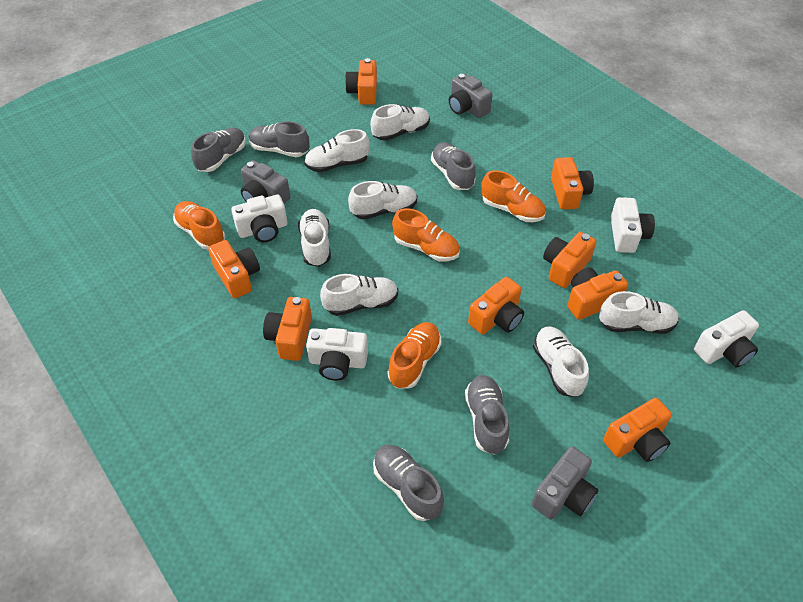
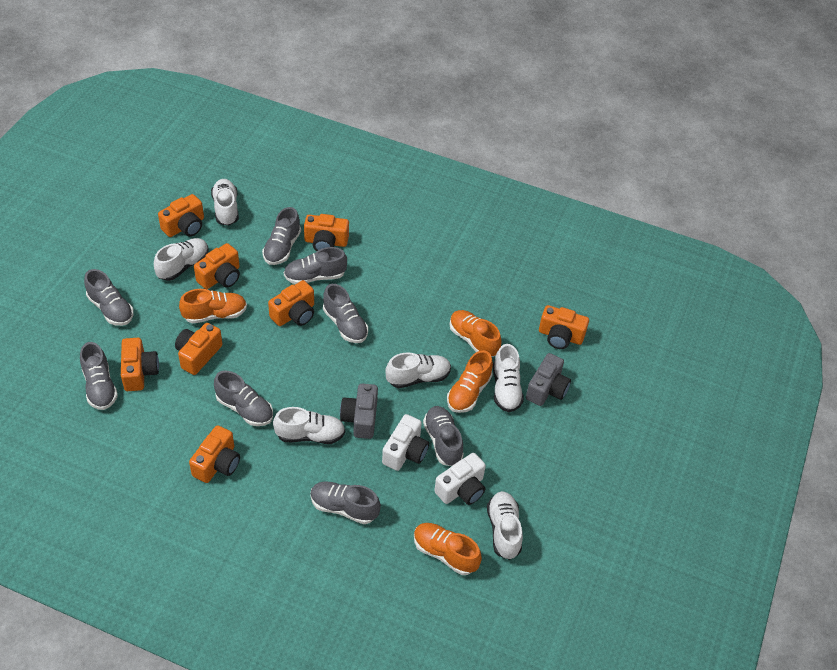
grey camera: [241,160,290,204] [449,74,493,118] [532,446,598,520] = 3 -> [340,384,378,439] [526,353,571,406] = 2
grey shoe: [191,128,246,172] [249,121,309,157] [373,445,444,521] [431,142,476,190] [465,375,510,455] = 5 -> [80,342,118,410] [84,269,134,326] [214,371,273,426] [262,207,301,265] [284,247,347,284] [310,482,381,524] [323,284,368,343] [423,406,464,466] = 8
white camera: [231,195,287,242] [306,328,368,381] [611,197,655,253] [694,310,759,368] = 4 -> [382,414,429,471] [434,453,486,505] = 2
white shoe: [298,209,331,267] [304,129,370,172] [320,274,398,316] [348,181,417,219] [370,104,430,141] [533,327,589,397] [599,291,679,334] = 7 -> [154,238,209,281] [211,179,239,226] [273,407,345,444] [385,352,451,388] [487,491,523,560] [493,344,524,412] = 6

